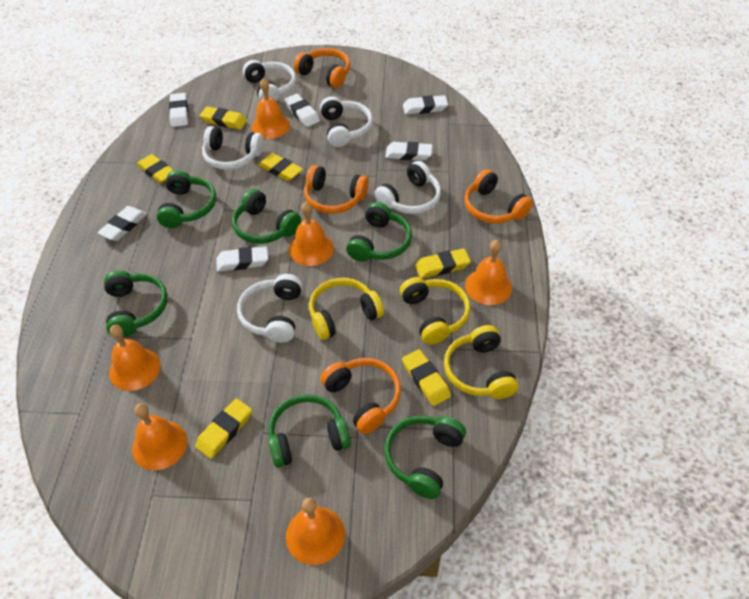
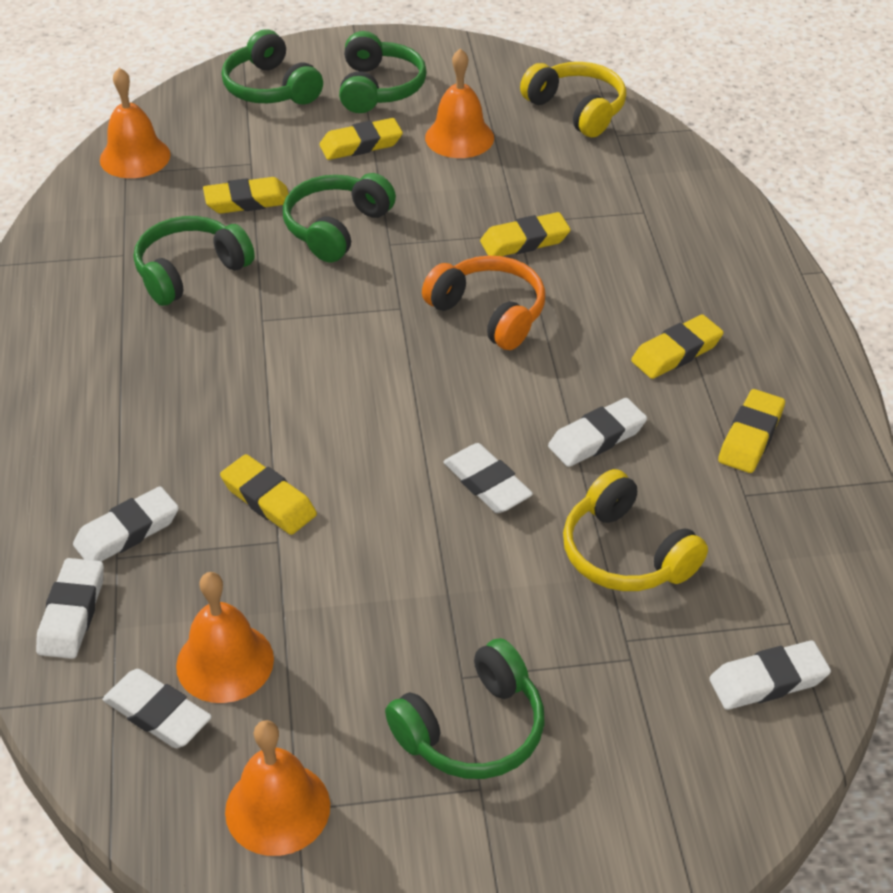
green headphones: [104,270,168,337] [157,170,216,228] [232,189,301,244] [268,394,351,467] [346,202,412,261] [384,415,466,499] = 6 -> [134,216,255,306] [222,29,323,105] [283,173,396,262] [339,31,427,113] [385,638,545,779] = 5
orange bell: [109,325,161,391] [132,403,187,470] [252,78,290,139] [286,498,345,565] [289,202,334,266] [465,240,512,305] = 6 -> [100,68,171,178] [176,572,274,703] [225,720,330,856] [425,48,494,158] = 4
orange headphones: [294,48,350,88] [304,165,369,214] [320,358,401,434] [464,169,533,224] = 4 -> [422,255,545,350] = 1
white headphones: [202,126,264,170] [237,274,302,343] [243,60,296,101] [320,96,373,147] [374,161,441,214] = 5 -> none = 0
yellow headphones: [309,278,384,340] [400,277,470,345] [444,325,518,399] = 3 -> [520,62,626,137] [563,469,708,591] = 2

